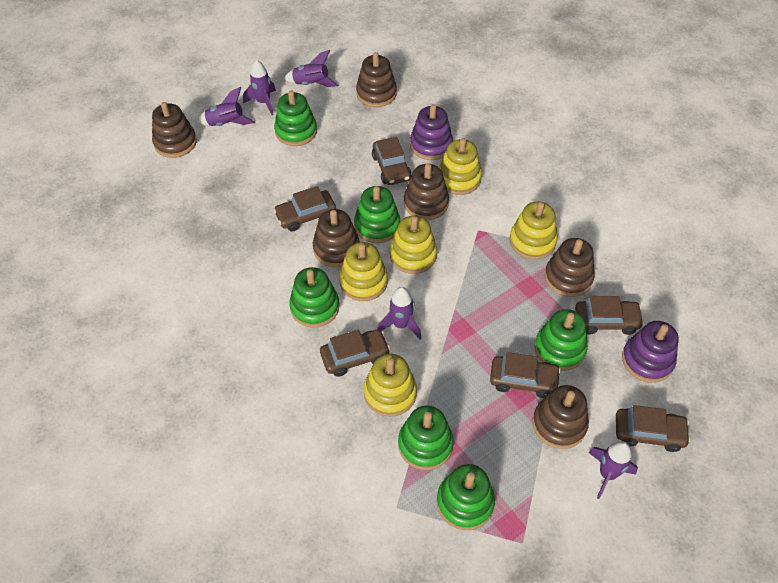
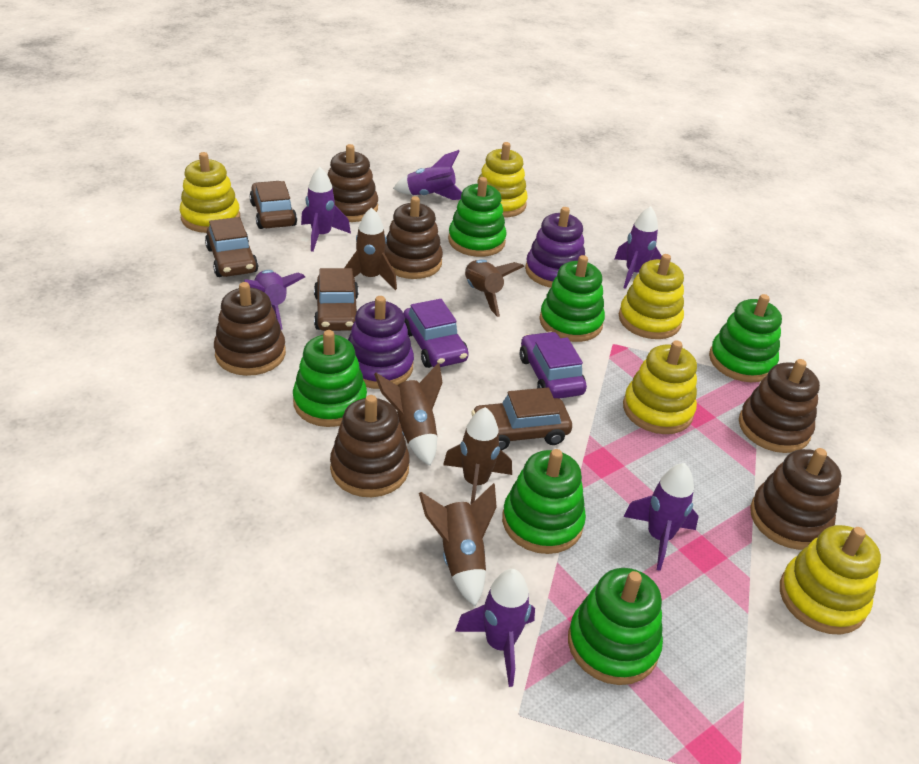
brown car: [273,186,336,232] [320,329,390,377] [372,137,412,185] [490,352,561,398] [575,296,644,335] [616,405,691,452] = 6 -> [205,217,258,277] [249,181,297,229] [314,268,359,331] [471,388,572,450] = 4
brown rocket: none = 0 -> [344,207,397,290] [374,362,443,466] [419,483,497,606] [443,407,512,505] [465,259,524,317] = 5
purple car: none = 0 -> [403,299,469,368] [520,332,587,398] = 2
purple rocket: [196,87,255,126] [243,60,276,115] [284,50,339,87] [377,287,421,339] [588,441,638,499] = 5 -> [244,270,305,330] [301,167,351,252] [393,150,462,200] [455,569,535,687] [615,206,662,289] [623,463,699,571] = 6

